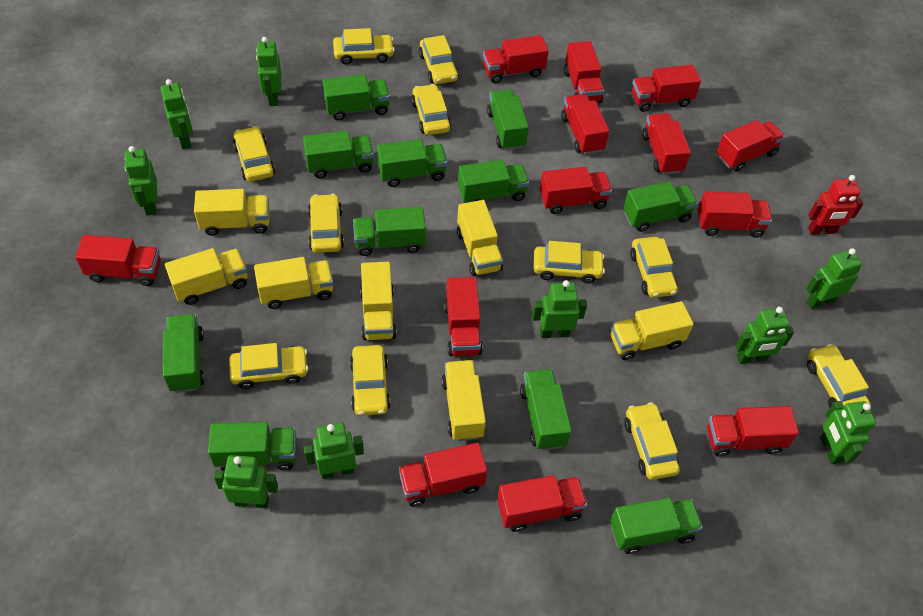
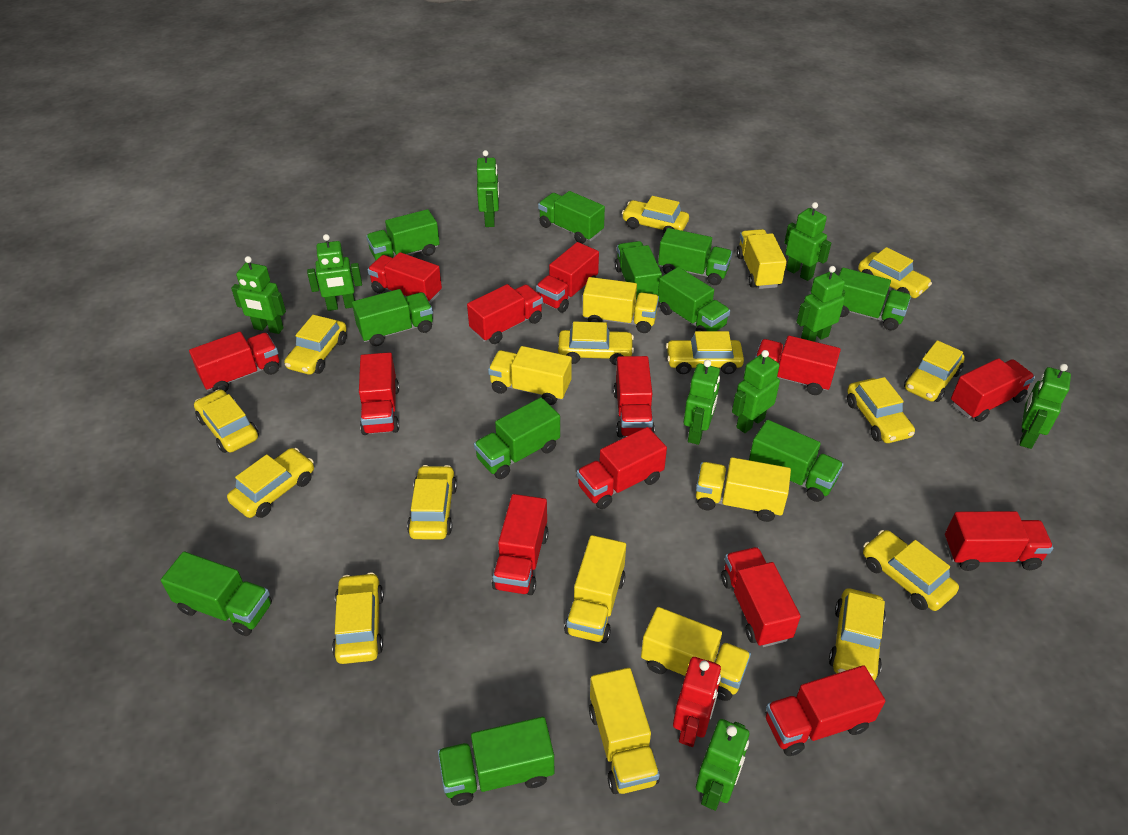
yellow car: [229,343,308,389] [233,126,275,182] [308,194,344,253] [333,28,395,65] [350,345,390,416] [411,84,451,135] [419,35,459,84] [533,241,605,284] [624,402,680,480] [630,237,678,298] [807,344,870,408] = 11 -> [194,390,259,453] [227,448,314,518] [284,315,347,375] [332,572,384,664] [407,465,457,540] [558,322,634,365] [622,196,689,233] [666,331,744,374] [829,589,886,680] [847,377,915,443] [858,247,932,298] [863,530,959,611] [904,340,965,402] = 13

